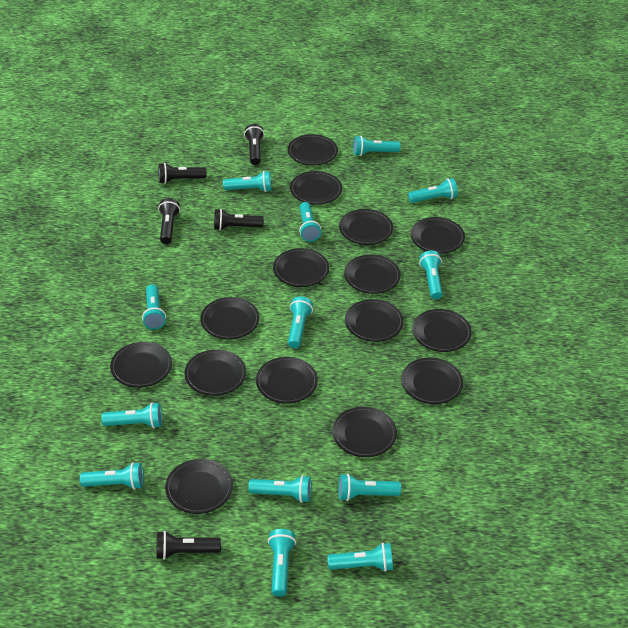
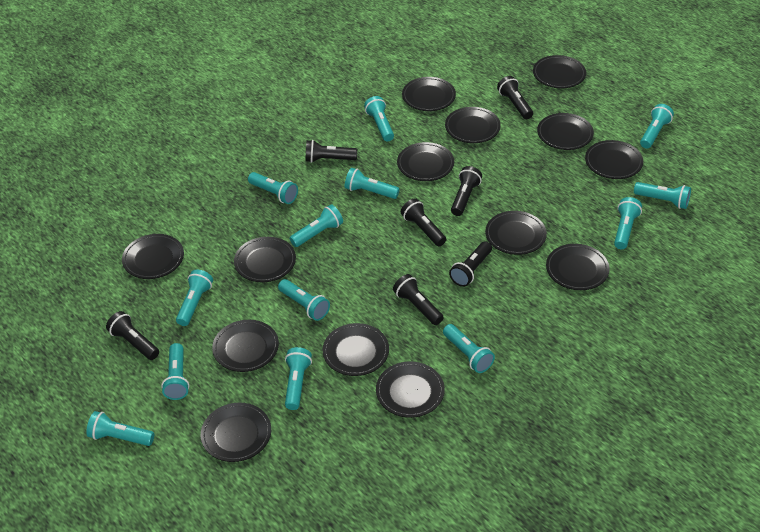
black flashlight: [157,531,221,560] [158,198,180,244] [159,163,207,184] [214,209,264,230] [244,124,264,165] = 5 -> [106,311,159,360] [305,140,357,163] [393,274,444,325] [401,198,446,246] [449,241,492,287] [451,166,482,216] [497,76,533,119] = 7
black plate: [110,342,172,388] [165,459,233,514] [184,349,246,396] [200,297,260,340] [256,357,318,404] [273,248,329,287] [288,134,338,165] [290,171,342,205] [332,407,397,457] [339,209,393,245] [344,255,401,294] [345,299,404,342] [401,357,463,404] [410,217,465,254] [412,309,472,352] = 15 -> [122,234,184,279] [201,403,271,462] [212,320,279,372] [234,237,296,282] [323,323,389,376] [376,361,445,418] [397,142,454,181] [402,77,456,111] [445,107,501,143] [485,211,547,255] [533,55,586,88] [537,113,594,150] [546,244,610,290] [585,140,643,179] = 14

